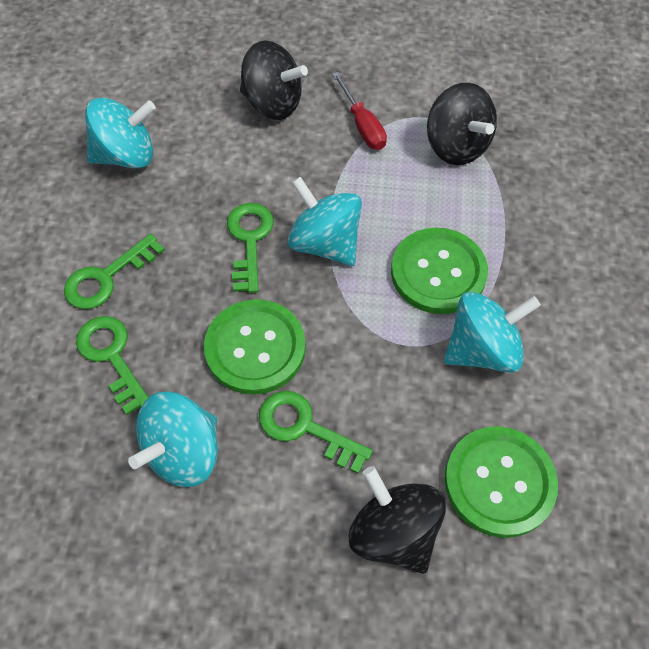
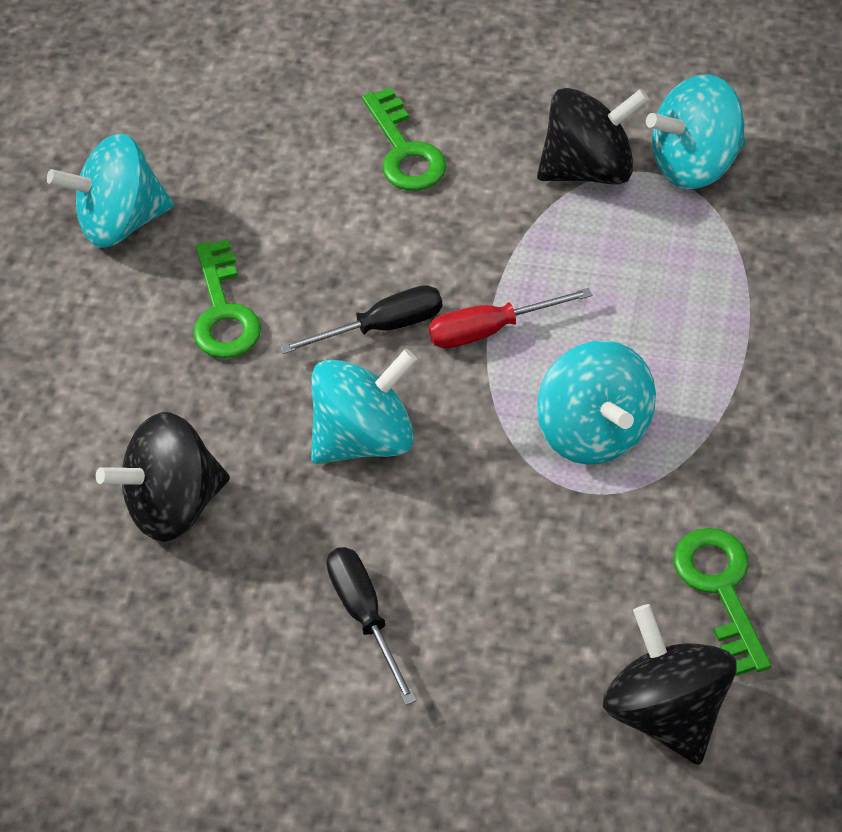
black screwdriver: none = 0 -> [280,285,443,354] [327,547,417,705] = 2
green button: [204,299,306,395] [391,228,488,314] [445,426,558,538] = 3 -> none = 0
green key: [64,234,165,309] [76,316,149,415] [227,203,274,293] [259,391,373,474] = 4 -> [193,239,261,358] [362,87,447,191] [673,528,771,676] = 3

